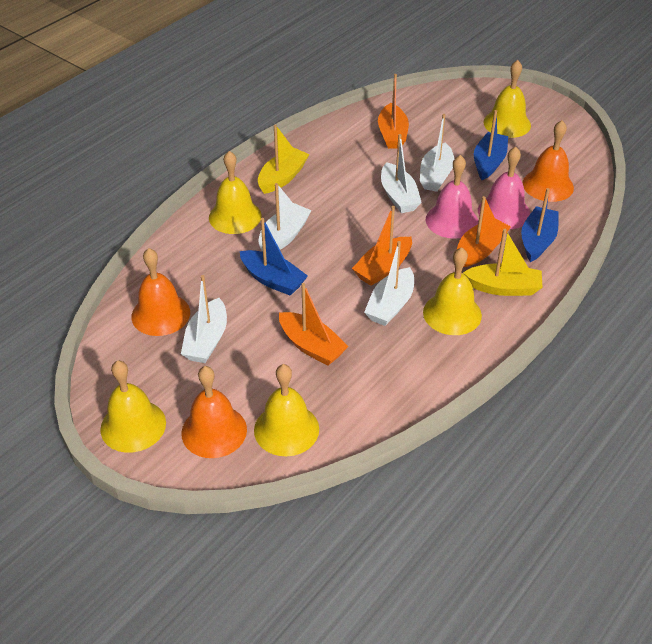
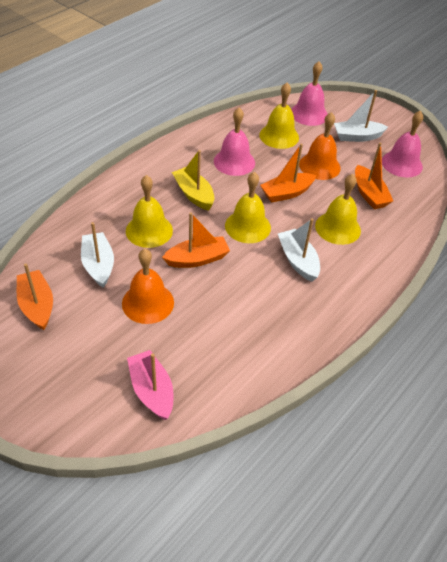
blue boat: [240,218,308,296] [474,110,508,180] [521,188,559,262] = 3 -> none = 0
orange bell: [131,248,190,336] [181,366,247,458] [523,120,574,202] = 3 -> [122,249,174,324] [299,112,341,180] = 2
pink bell: [426,155,479,239] [478,146,530,229] = 2 -> [214,108,255,176] [291,61,328,126] [382,110,423,177] = 3
pink boat: none = 0 -> [127,350,173,420] = 1
white boat: [181,275,227,363] [258,183,312,251] [364,241,414,326] [381,134,422,213] [420,114,454,192] = 5 -> [81,222,114,288] [278,218,320,282] [334,90,388,142] = 3
yellow bell: [100,360,166,453] [209,151,262,234] [254,364,319,456] [423,247,482,335] [483,60,531,138] = 5 -> [126,175,173,248] [225,172,271,243] [259,83,299,149] [315,174,361,245] = 4
yellow boat: [258,124,309,194] [463,229,543,296] = 2 -> [172,150,214,210] = 1

